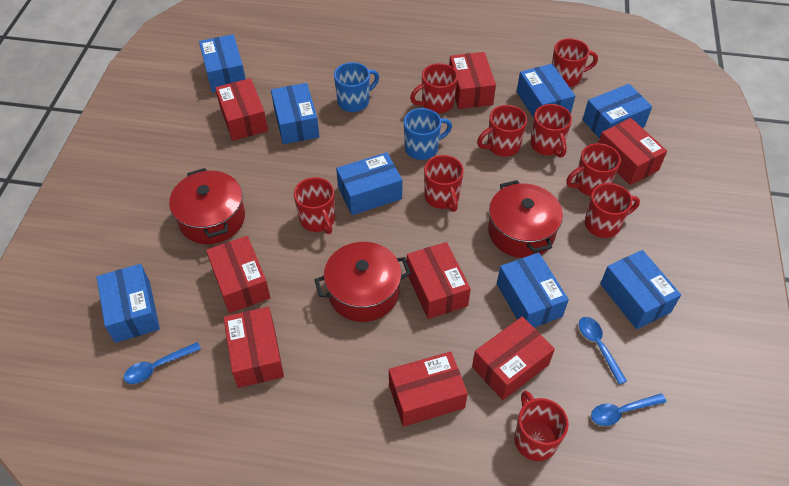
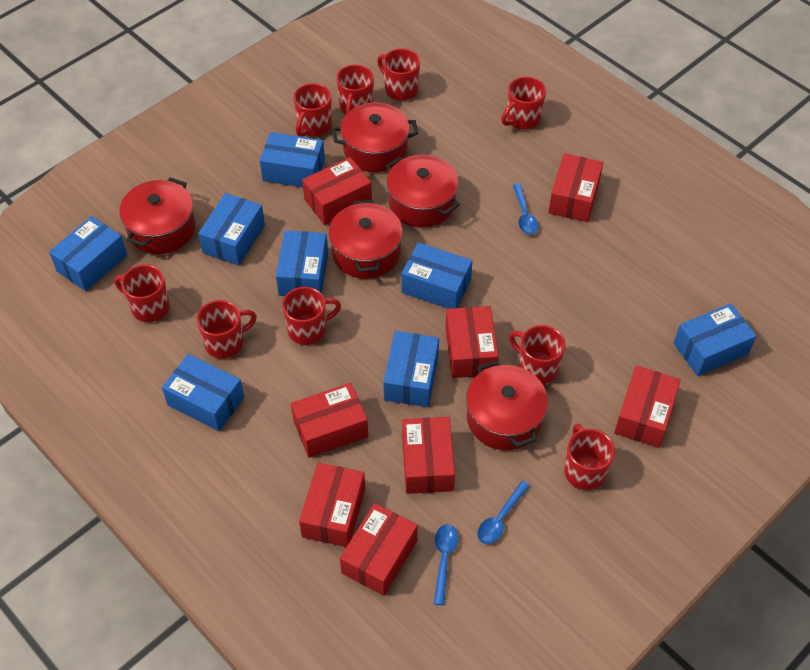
blue mug: [334,62,379,112] [404,108,452,160] = 2 -> none = 0
red pot: [169,168,245,244] [315,242,411,322] [488,180,563,258] = 3 -> [119,177,195,254] [329,200,403,279] [332,102,418,172] [386,155,460,228] [466,360,548,450] = 5

